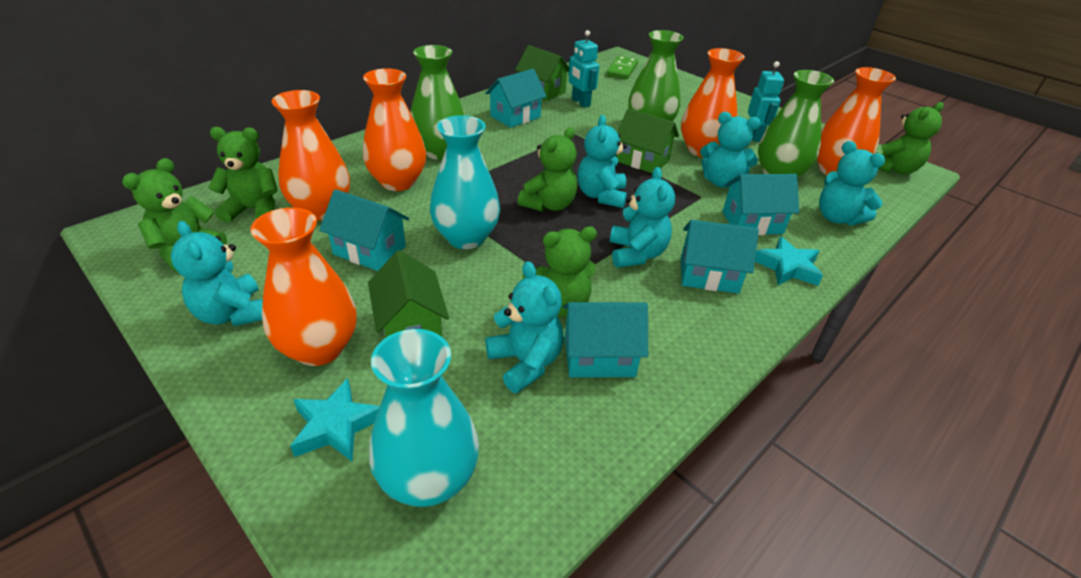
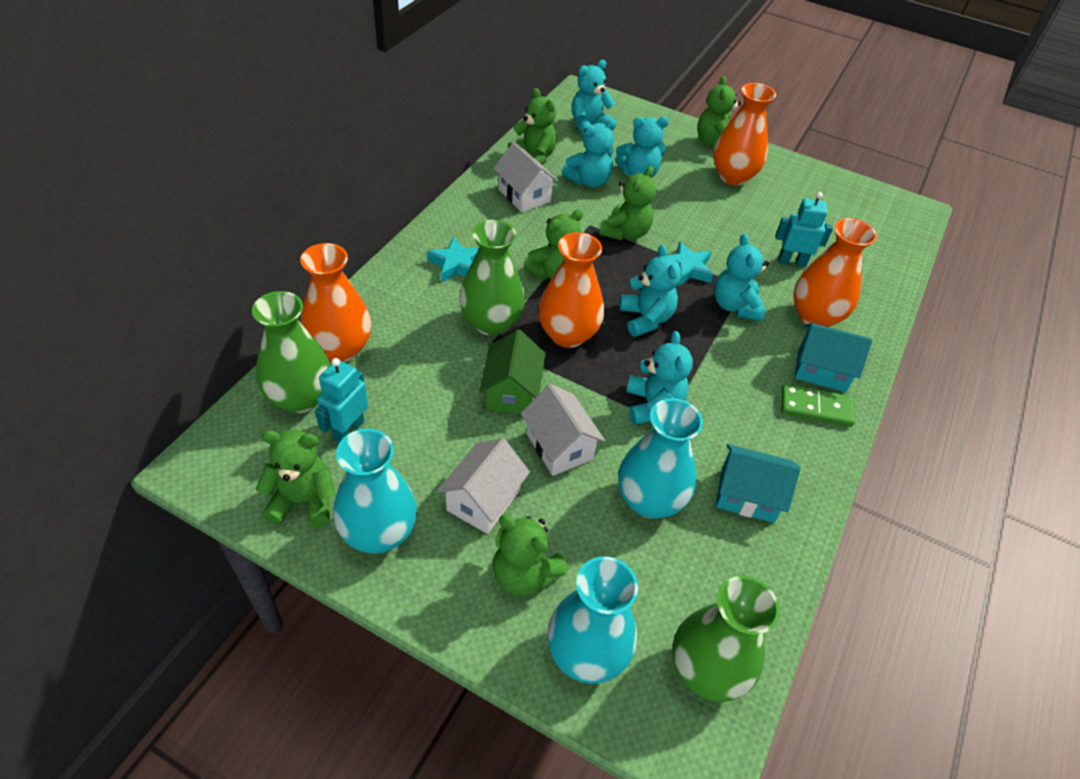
green house: [368,250,449,337] [515,45,569,101] [616,109,679,173] = 3 -> [479,329,546,415] = 1
green teddy bear: [122,158,227,272] [208,127,278,223] [517,127,577,212] [522,226,597,317] [876,102,944,174] = 5 -> [256,430,336,528] [493,515,569,596] [508,88,557,165] [523,209,583,280] [599,166,656,240] [697,76,741,150] = 6
orange vase: [250,207,357,366] [272,90,350,220] [363,68,426,191] [681,48,745,157] [817,67,896,175] = 5 -> [300,243,371,362] [538,232,604,348] [713,83,776,186] [793,218,877,327] = 4
turquoise house: [319,189,409,271] [485,69,547,128] [563,302,648,378] [681,220,759,294] [722,174,799,235] = 5 -> [716,444,801,523] [795,323,872,392] = 2
turquoise vase: [369,329,479,507] [430,115,500,249] = 2 -> [333,429,417,554] [547,556,638,684] [618,398,703,518] = 3
white house: none = 0 -> [437,438,530,534] [493,142,558,213] [521,384,605,476] = 3

